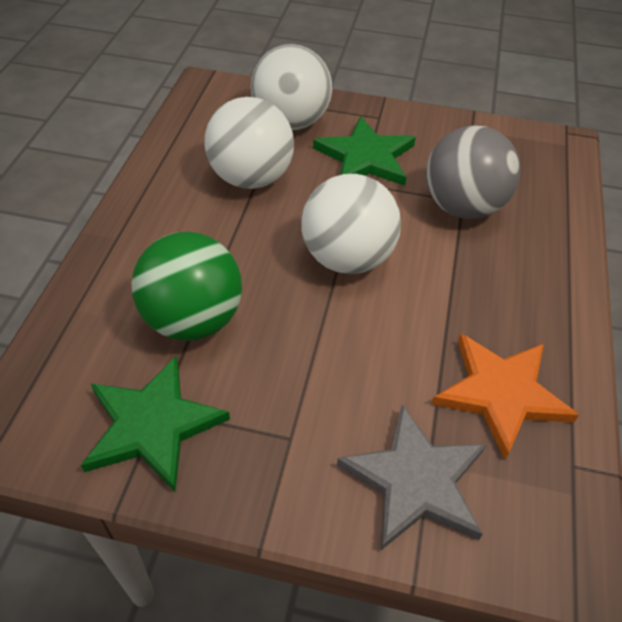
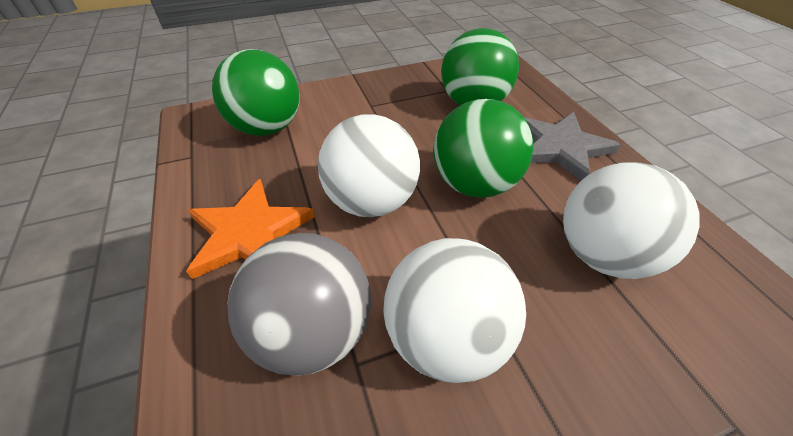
green ball: [131,232,242,341] = 1 -> [212,49,300,136] [433,99,534,198] [441,28,519,105] = 3
green star: [81,356,230,492] [313,116,416,186] = 2 -> none = 0

